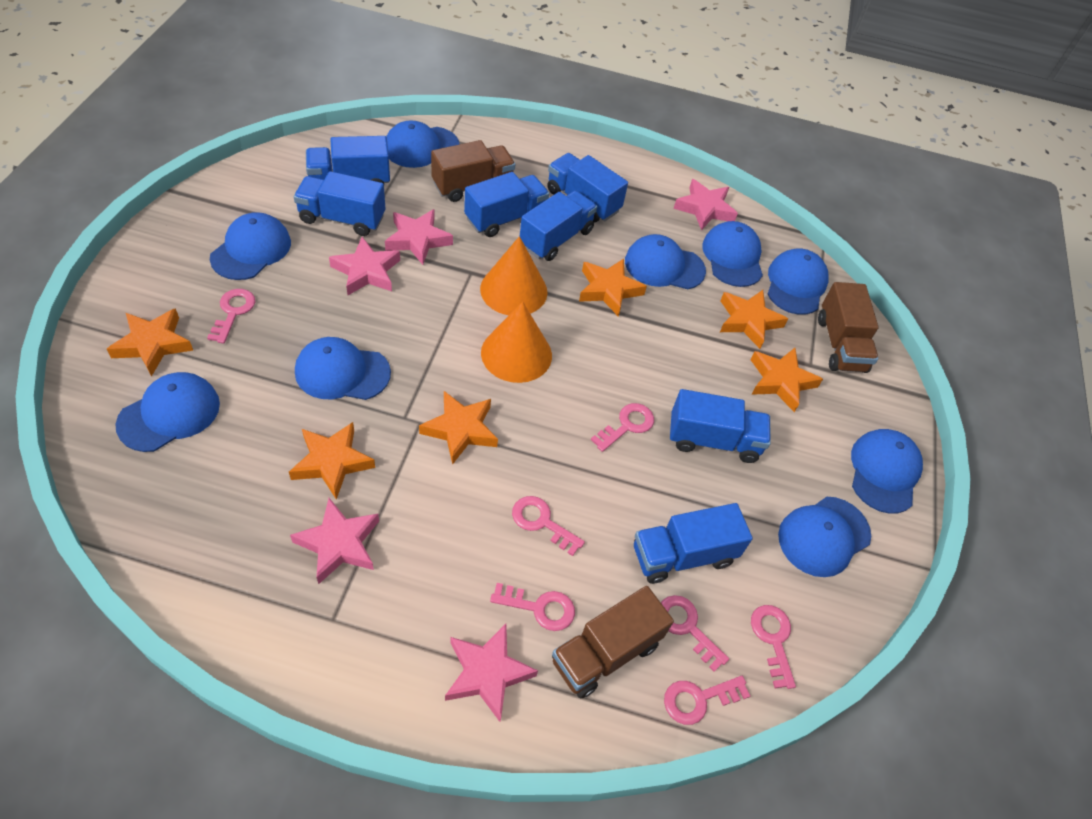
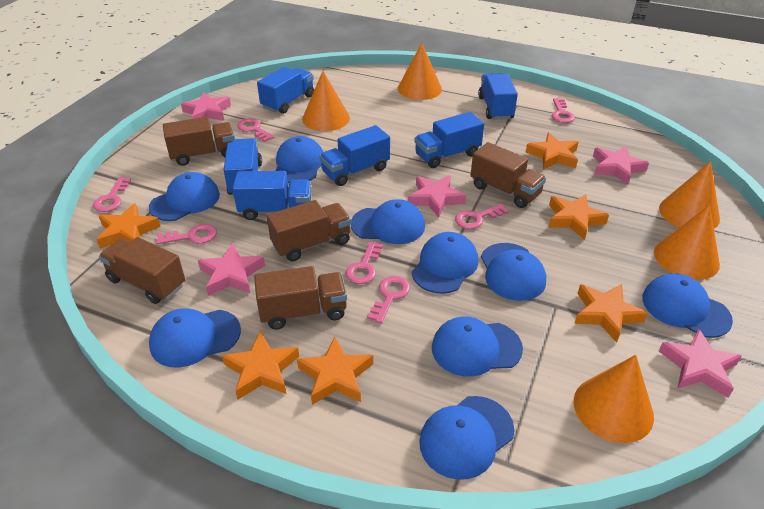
blue truck: [294,171,385,236] [306,136,390,184] [464,172,549,237] [520,191,597,261] [547,153,628,222] [634,503,753,584] [670,389,771,463] = 7 -> [224,138,262,196] [233,171,311,220] [257,67,314,114] [319,125,390,186] [415,112,484,168] [478,73,518,120] = 6
brown truck: [431,140,515,202] [552,586,674,699] [818,282,879,373] = 3 -> [99,237,185,304] [163,117,235,166] [254,266,347,330] [267,200,351,261] [471,142,546,208] = 5
orange cone: [480,236,548,315] [481,302,552,383] = 2 -> [302,71,350,131] [398,43,442,100] [574,355,654,443] [654,205,720,280] [659,161,720,229] = 5

